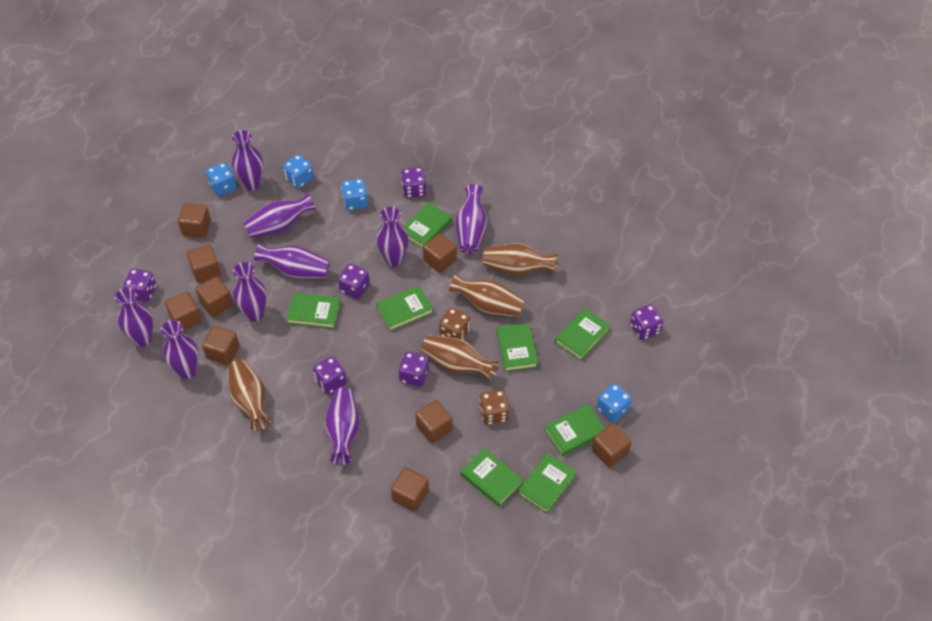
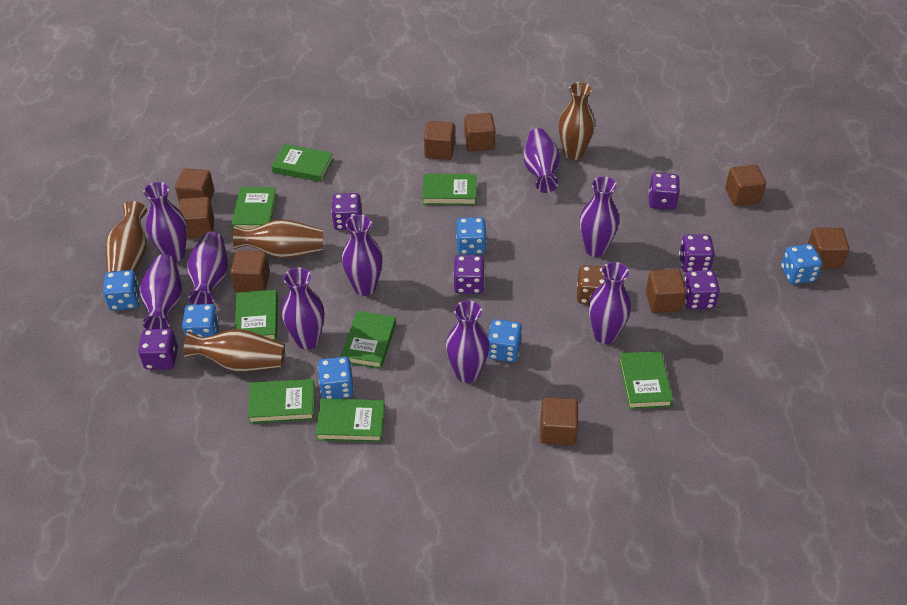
blue dice: [206,162,236,196] [283,154,314,189] [341,179,368,211] [597,383,632,422] = 4 -> [103,270,140,311] [182,304,220,337] [318,357,354,399] [456,217,487,255] [487,319,522,362] [781,244,822,284] = 6
brown dice: [439,307,470,340] [479,390,509,425] = 2 -> [577,265,605,304] = 1

